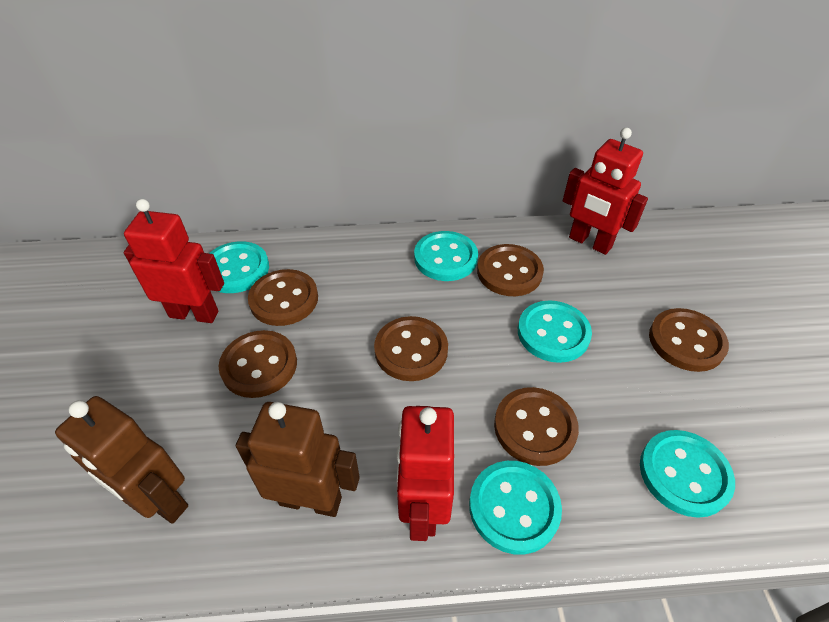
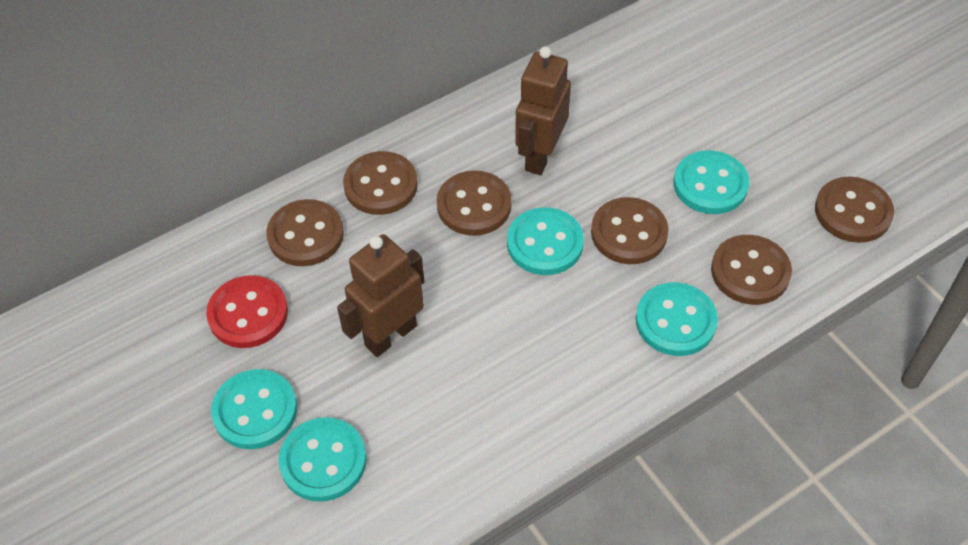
red button: none = 0 -> [206,275,288,348] = 1
red robot: [124,199,224,323] [396,406,454,541] [563,128,648,255] = 3 -> none = 0

